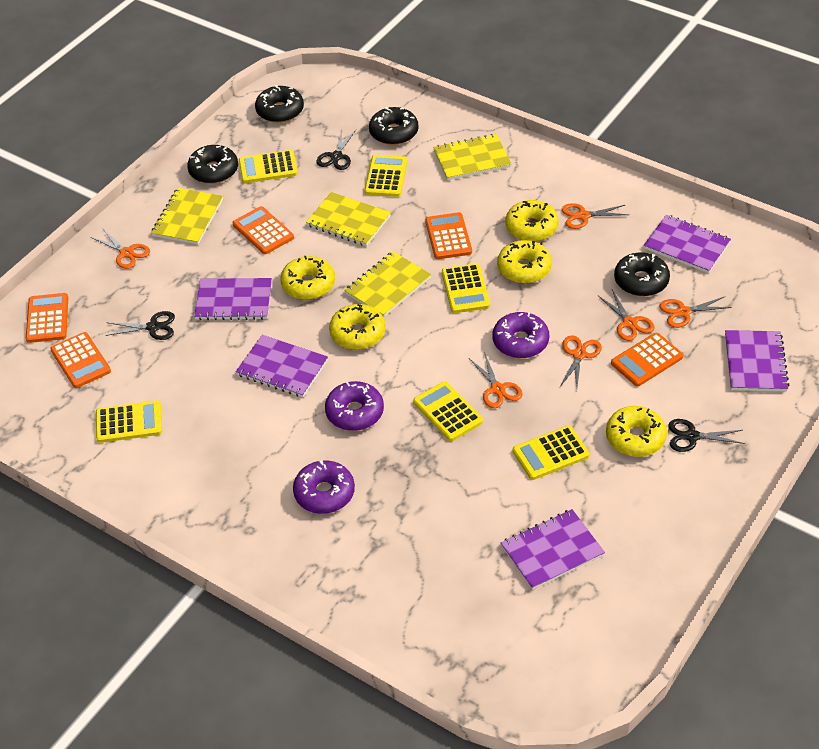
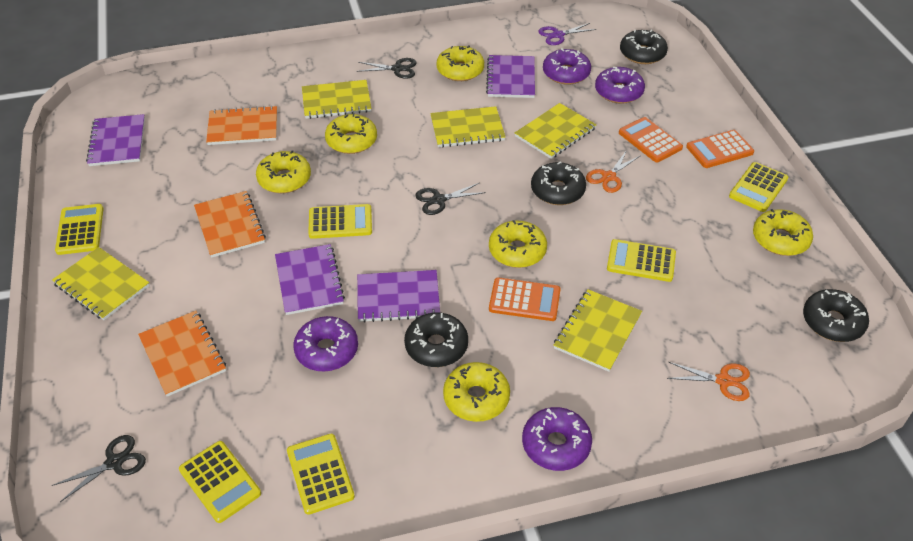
orange calculator: [26,293,68,343] [50,332,111,388] [233,206,294,254] [425,212,472,259] [611,333,683,386] = 5 -> [489,277,561,321] [619,117,683,162] [686,130,754,168] = 3
orange notebook: none = 0 -> [138,311,226,397] [194,191,266,258] [206,105,277,145] = 3
orange scissors: [91,228,150,269] [469,352,522,408] [560,335,602,388] [562,203,629,229] [598,290,655,341] [659,296,732,328] = 6 -> [586,150,641,193] [667,362,750,401] = 2
purple donut: [293,460,355,514] [325,381,384,431] [493,312,549,358] = 3 -> [293,316,358,372] [522,407,592,471] [543,48,591,85] [595,67,645,104] = 4
purple notebook: [194,278,272,320] [236,335,328,397] [501,509,605,590] [644,215,731,273] [725,330,789,392] = 5 -> [86,114,145,166] [275,244,345,315] [357,270,440,322] [486,55,535,98] = 4
purple scissors: none = 0 -> [538,23,597,45] = 1
yellow donut: [280,256,335,300] [329,304,386,350] [497,240,552,283] [506,200,559,242] [606,406,667,457] = 5 -> [256,150,311,193] [325,113,377,154] [436,46,484,81] [443,362,510,422] [489,220,547,268] [753,209,813,256] = 6
yellow notebook: [151,188,223,244] [306,192,391,246] [344,251,432,317] [433,134,511,180] = 4 -> [52,247,150,320] [302,80,372,119] [430,106,505,147] [515,103,597,159] [554,289,642,372] = 5

